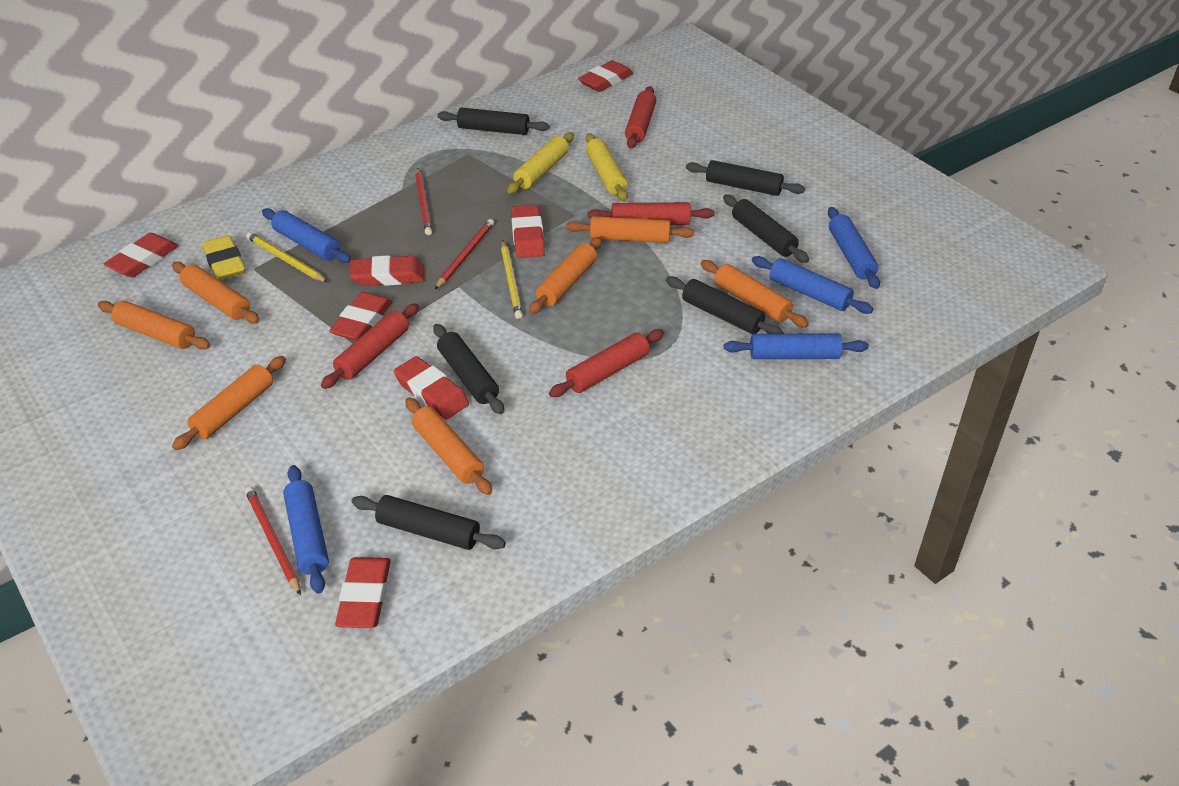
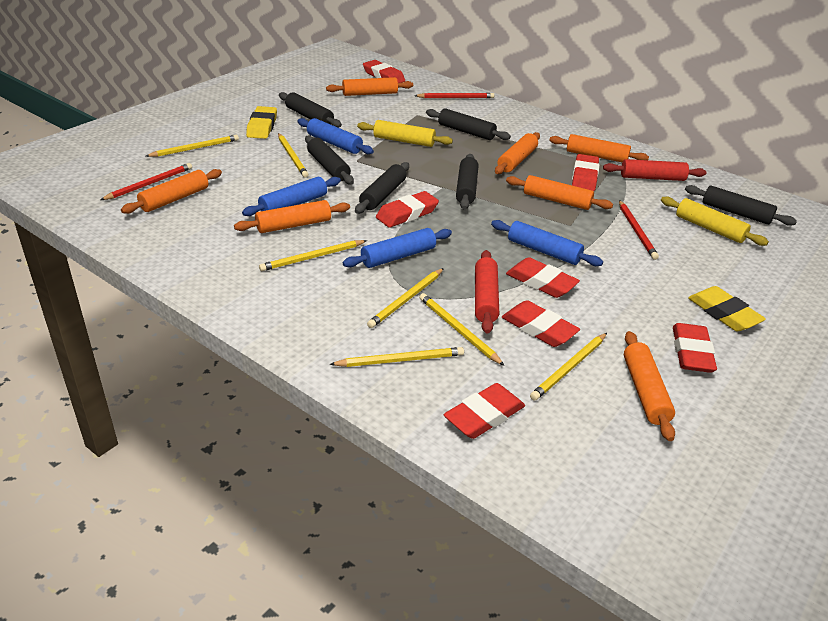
blue rolling pin: [262,208,351,263] [283,465,329,594] [724,334,869,359] [752,256,873,314] [828,207,880,289] = 5 -> [242,177,341,216] [297,118,374,154] [343,228,452,268] [491,220,603,266] = 4
red rolling pin: [321,303,419,389] [549,329,664,397] [588,202,714,225] [625,86,656,149] = 4 -> [475,250,499,334] [603,159,707,181] = 2
yellow eraser: [202,235,246,280] = 1 -> [246,106,277,139] [688,286,766,332] = 2
yellow pencil: [246,232,328,283] [501,241,523,319] = 2 -> [146,135,239,157] [259,240,367,271] [278,133,309,178] [329,347,464,367] [367,268,444,328] [420,293,505,366] [530,333,607,401] = 7

